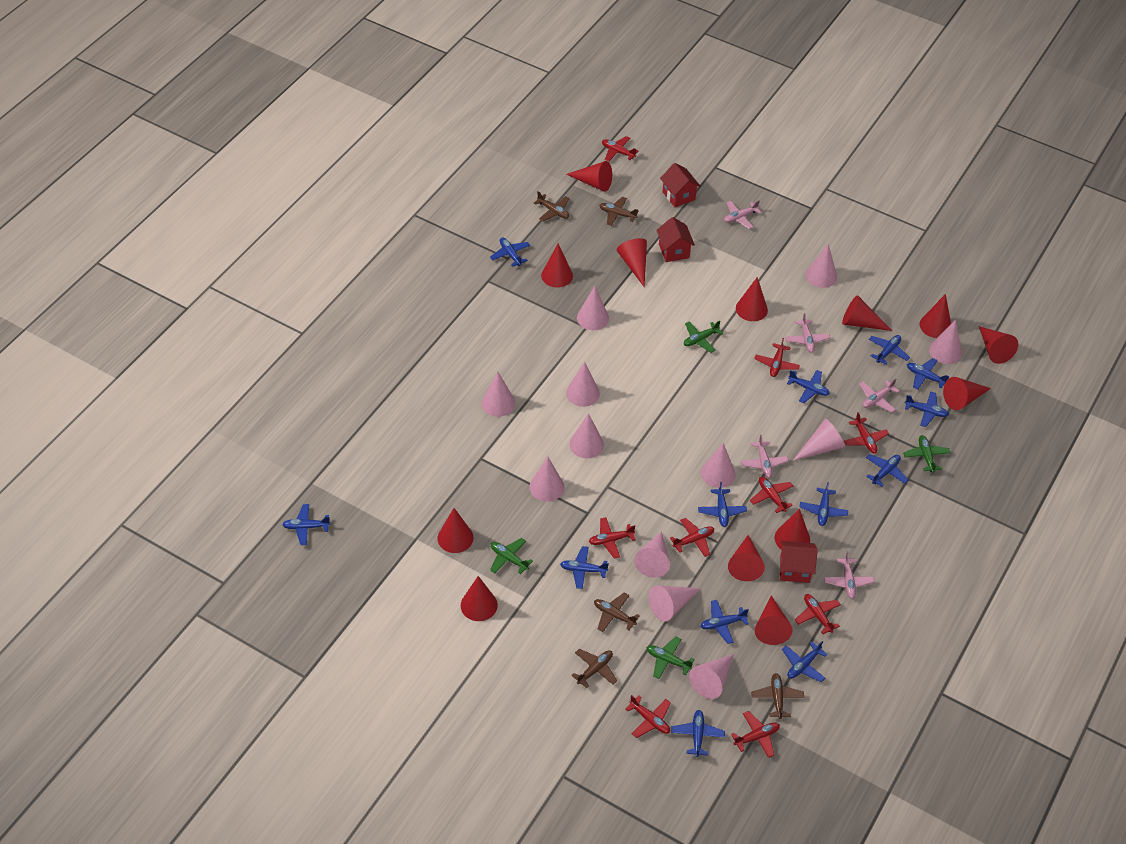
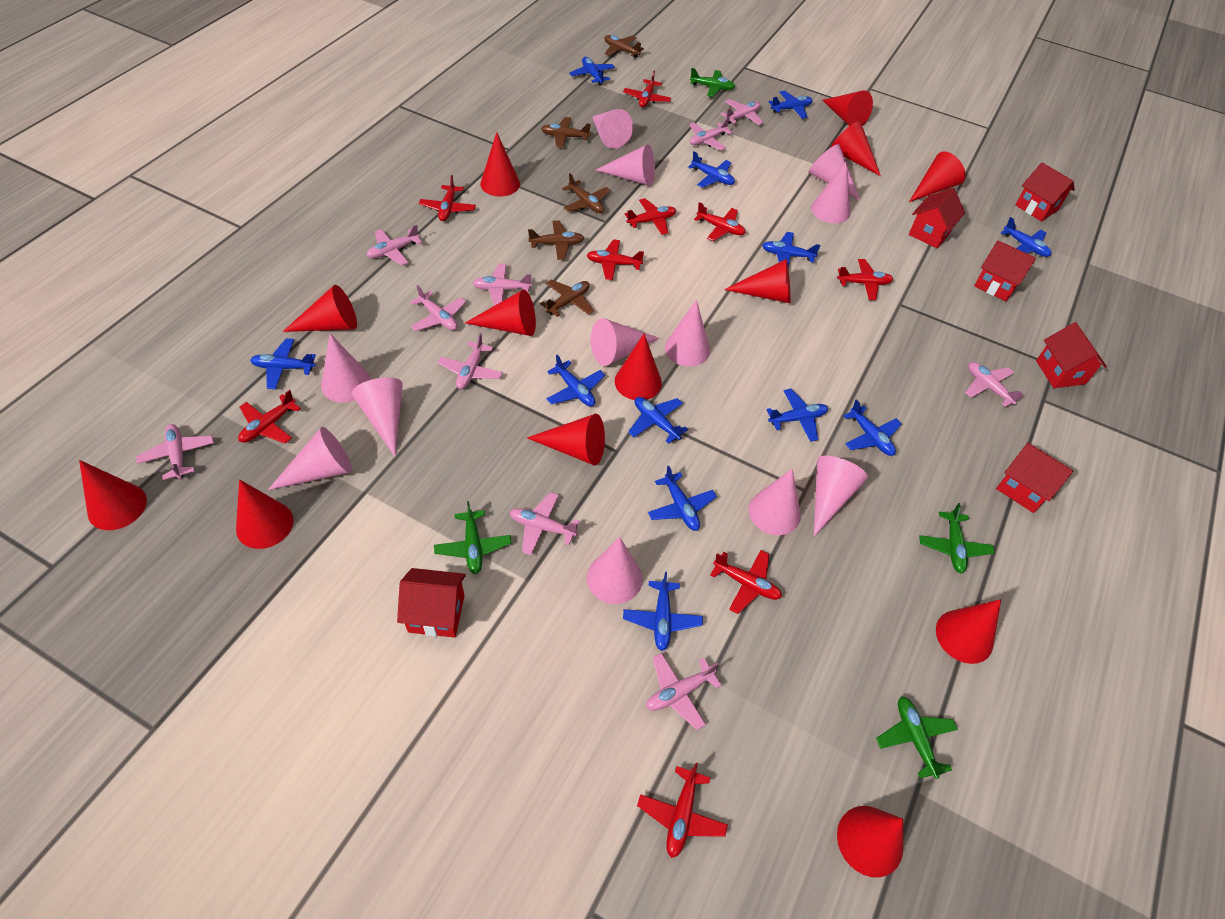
blue plane: [282,504,331,545] [490,237,530,267] [560,546,609,589] [671,710,725,757] [698,482,747,527] [701,600,749,644] [782,641,828,682] [787,370,830,403] [799,482,848,526] [866,454,908,487] [869,335,910,365] [905,391,949,427] [907,358,949,390] = 13 -> [250,338,316,389] [546,355,605,407] [569,57,615,86] [623,572,703,651] [628,397,688,444] [648,466,717,531] [688,151,735,188] [762,232,821,269] [766,389,828,442] [769,90,812,119] [843,399,902,456] [1001,217,1052,257] = 12
pink plane: [724,200,762,229] [741,435,788,478] [785,313,830,353] [824,551,874,599] [859,378,900,413] = 5 -> [136,424,214,480] [367,225,422,265] [410,285,466,331] [437,333,502,389] [473,264,532,306] [509,492,579,555] [646,653,722,730] [689,117,733,150] [721,99,764,125] [965,362,1023,407] = 10
red house: [657,217,695,262] [660,163,701,207] [780,541,818,583] = 3 -> [397,568,466,638] [909,188,965,248] [974,240,1036,301] [996,443,1073,513] [1015,163,1075,221] [1036,322,1107,388] = 6

